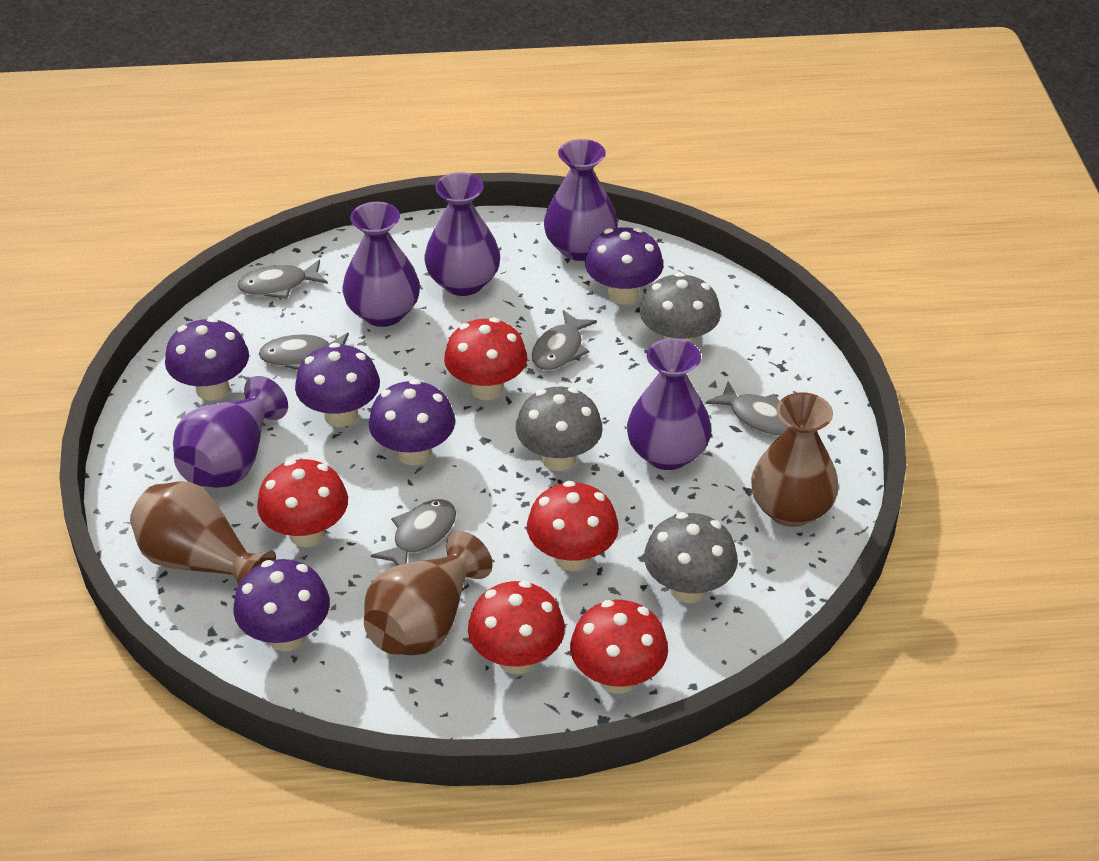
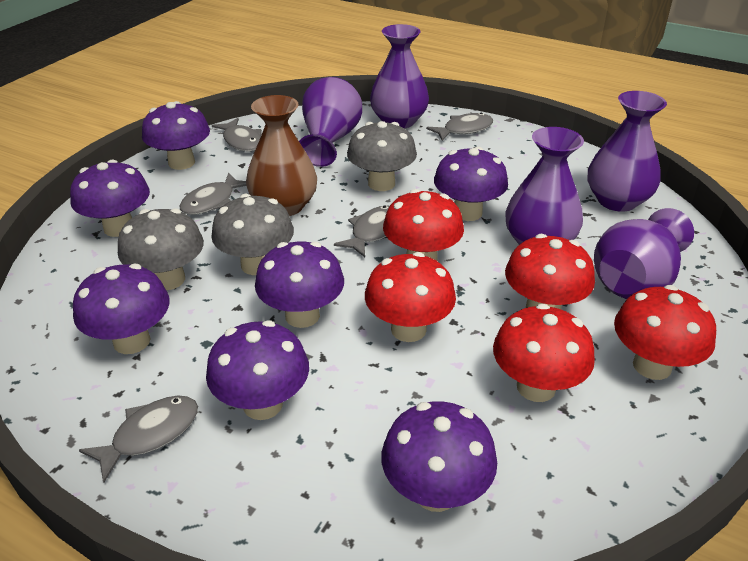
brown vase: [130,481,276,585] [364,531,492,655] [751,392,839,527] = 3 -> [246,95,317,216] = 1
purple mushroom: [165,318,249,401] [233,559,330,651] [295,343,380,427] [369,379,455,465] [585,227,663,305] = 5 -> [70,160,150,237] [73,264,170,354] [142,101,210,170] [206,321,309,420] [255,242,344,328] [381,401,497,512] [434,147,508,221] = 7

